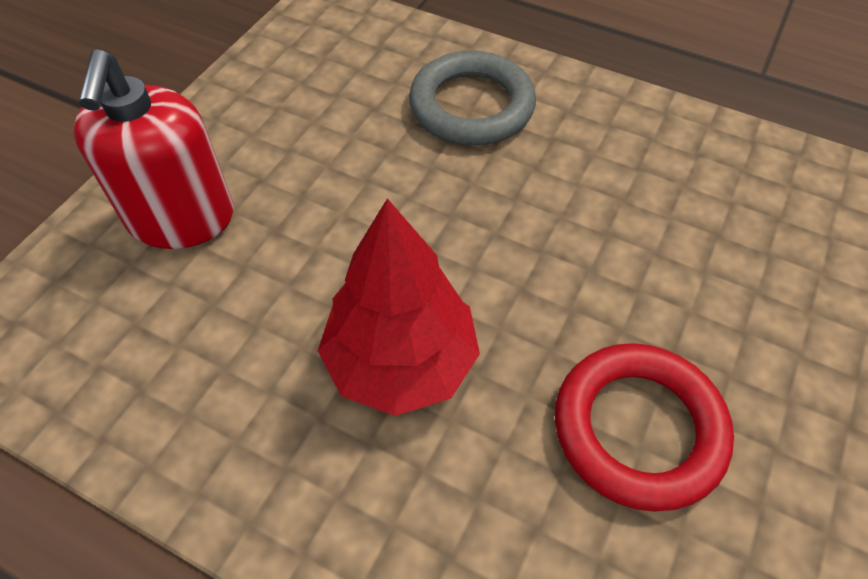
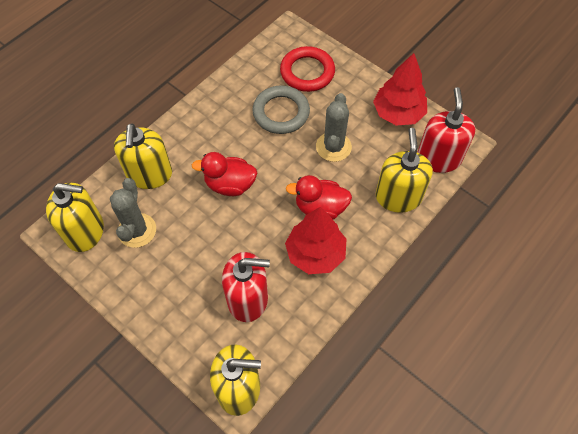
grey cactus: none = 0 -> [110,178,156,248] [316,93,352,162] = 2
red duck: none = 0 -> [192,152,257,196] [286,175,352,220] = 2
red soap dispenser: [73,49,233,249] = 1 -> [222,252,270,322] [417,87,475,173] = 2
red tree: [318,198,480,416] = 1 -> [285,207,347,274] [373,53,427,126] = 2
yellow soap dispenser: none = 0 -> [46,183,104,252] [114,123,172,189] [210,344,261,416] [376,128,433,213] = 4

